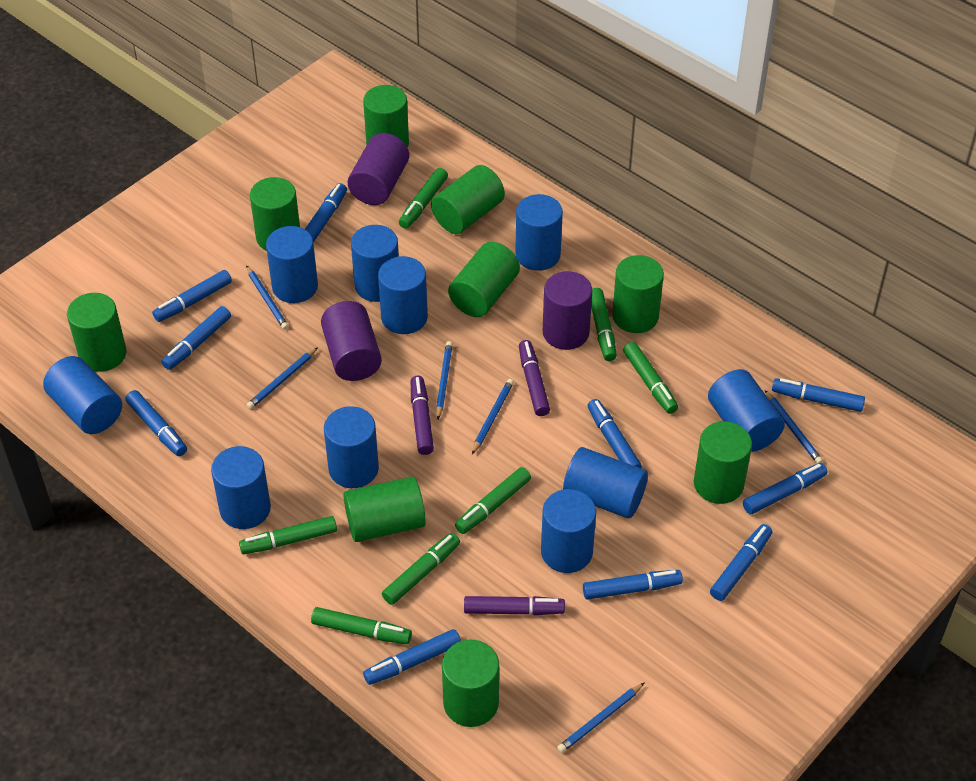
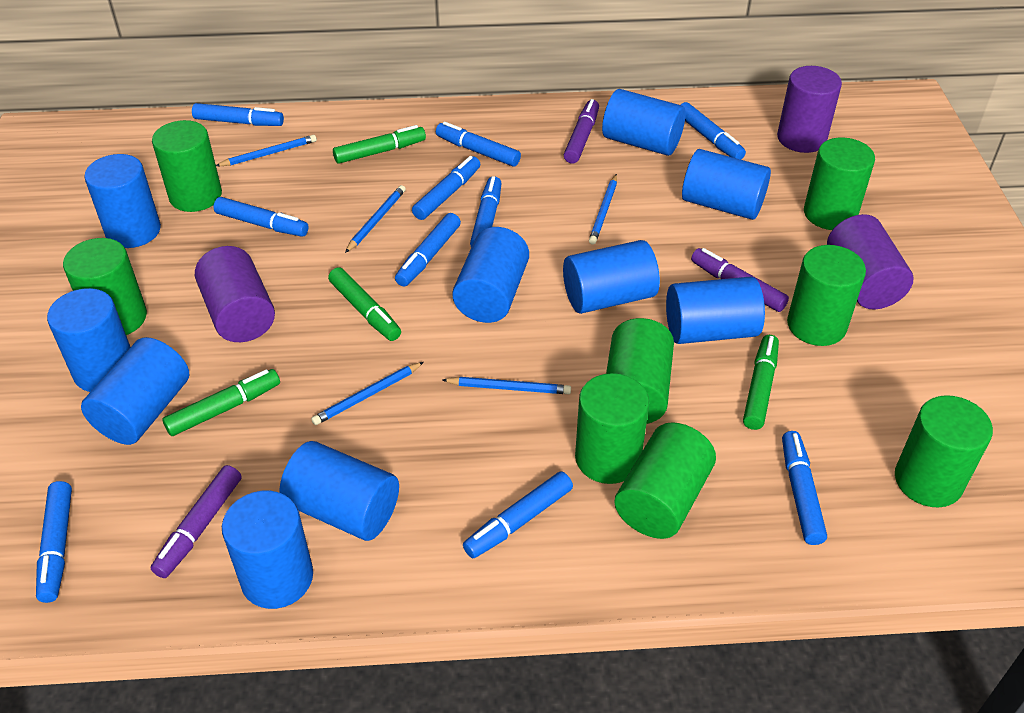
blue pencil: [246,265,289,330] [247,347,318,409] [436,341,453,419] [472,379,514,454] [557,682,645,753] [765,391,823,464] = 6 -> [216,135,317,166] [311,362,424,425] [345,185,406,253] [443,377,571,394] [589,174,617,244] = 5
green cylinder: [67,293,126,372] [250,177,300,251] [344,477,426,542] [363,85,409,148] [431,165,505,234] [442,639,499,727] [448,242,520,317] [612,255,664,333] [694,421,752,504] = 9 -> [63,238,147,335] [152,120,222,212] [575,373,649,484] [606,318,674,424] [614,422,716,539] [787,245,866,346] [804,137,875,230] [895,395,993,508] = 8
green marker: [239,516,337,554] [311,607,412,644] [382,533,460,605] [399,168,448,229] [455,467,531,534] [591,288,617,361] [623,342,678,414] = 7 -> [162,369,280,436] [328,267,401,341] [333,125,426,164] [743,335,779,430] = 4

